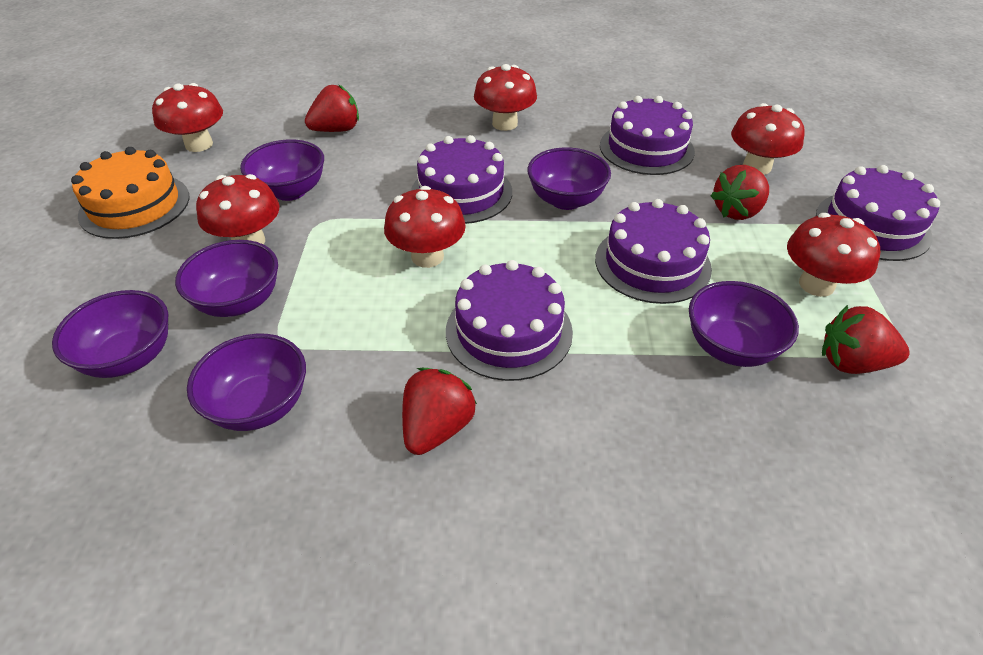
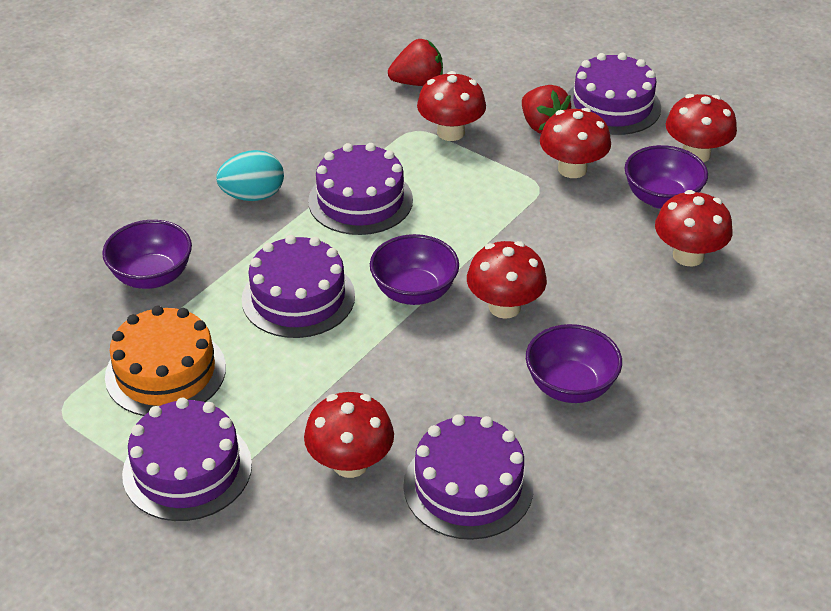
purple bowl: [52,290,169,378] [175,240,278,317] [187,334,306,431] [240,139,324,201] [527,147,611,210] [689,281,799,367] = 6 -> [102,220,192,289] [370,234,459,305] [526,324,622,403] [625,145,708,209] = 4
red strawberry: [305,84,359,132] [402,368,477,455] [711,165,769,220] [822,305,910,374] = 4 -> [388,39,443,86] [522,85,571,134] = 2
turquoise egg: none = 0 -> [216,150,284,201] = 1

